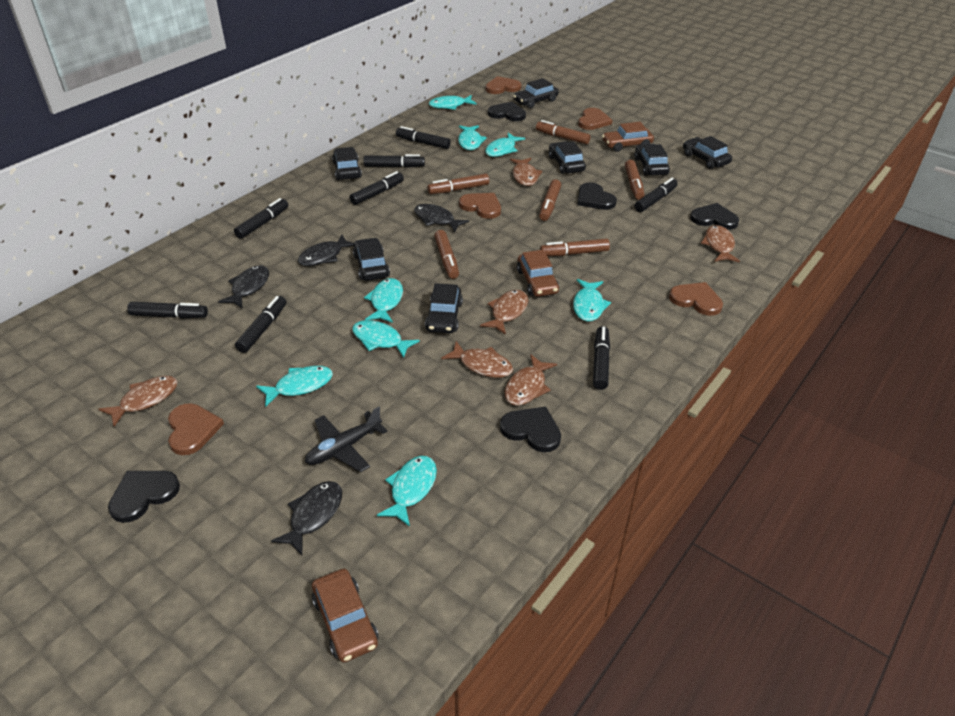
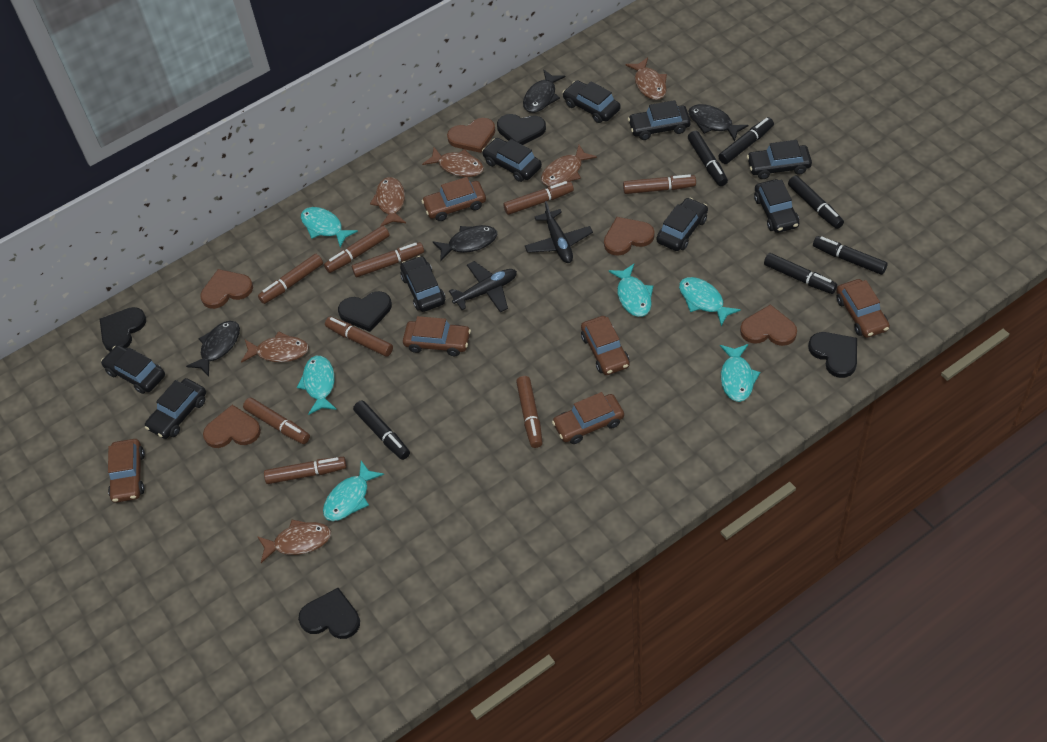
black car: [332,147,362,180] [353,238,390,281] [425,283,463,333] [514,78,559,108] [549,141,586,174] [634,144,670,176] [683,136,732,169] = 7 -> [101,345,165,394] [145,378,206,439] [400,256,445,312] [482,138,542,182] [563,80,620,123] [628,100,691,140] [656,198,708,251] [747,140,812,179] [754,179,799,233] = 9
black marker: [127,302,208,318] [234,198,288,239] [235,296,286,353] [350,171,404,205] [364,154,425,168] [396,126,451,149] [593,326,610,390] [635,178,678,212] = 8 -> [353,400,410,460] [688,131,728,186] [718,117,774,164] [764,253,837,294] [788,176,844,229] [813,236,888,275] = 6
black plane: [305,407,388,472] = 1 -> [449,261,517,312] [525,201,593,263] = 2
brown car: [312,569,378,662] [517,250,559,297] [602,122,654,152] = 3 -> [108,439,145,503] [403,316,471,356] [422,177,486,221] [552,392,624,444] [581,316,629,375] [836,279,890,338] = 6
brown marker: [428,173,489,194] [434,230,459,279] [536,120,590,144] [539,179,561,221] [540,239,610,256] [625,160,644,200] = 6 -> [243,398,310,444] [258,254,323,304] [264,457,347,484] [324,226,390,273] [325,316,393,357] [352,242,424,277] [503,181,574,215] [516,376,543,448] [623,174,696,194] = 9
turquoise fish: [256,366,333,407] [352,320,420,358] [364,278,403,323] [377,456,437,527] [429,95,477,110] [458,125,487,150] [485,133,525,157] [573,279,611,322] = 8 -> [297,356,337,415] [301,207,358,248] [323,461,384,521] [609,264,653,317] [679,277,741,326] [720,344,760,402] = 6

